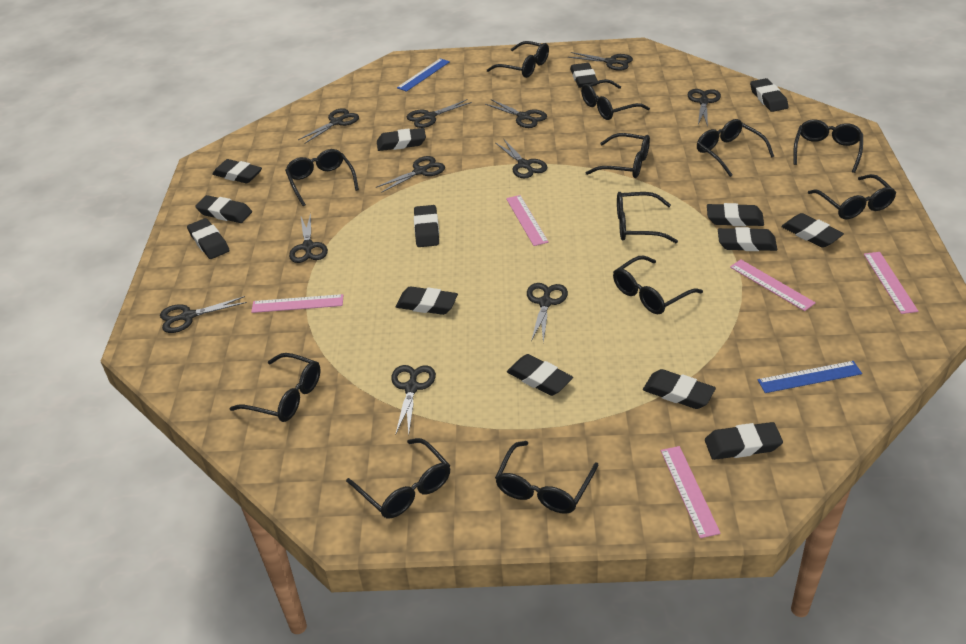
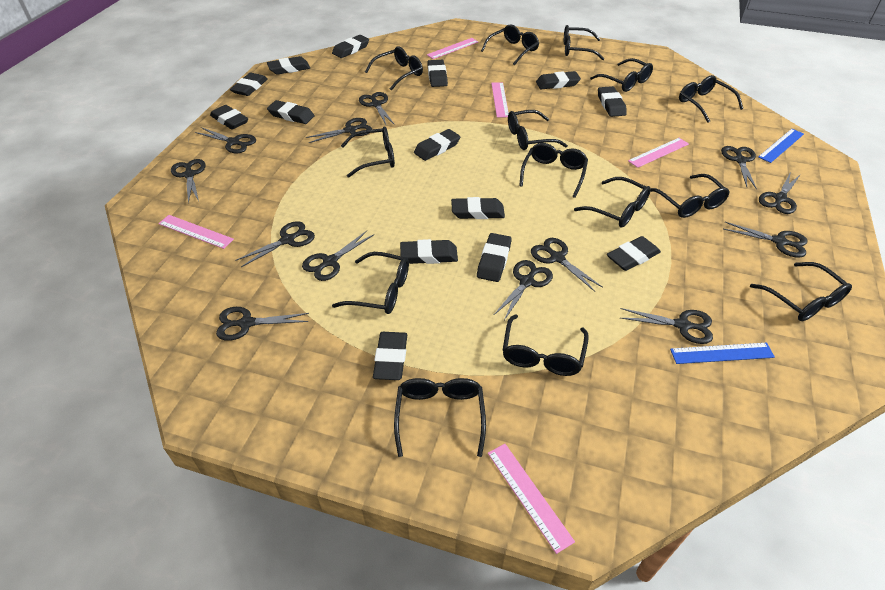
black glasses: [230,353,321,422] [285,149,359,206] [346,438,450,518] [487,41,549,78] [495,441,598,514] [581,79,650,120] [585,133,650,178] [613,256,703,314] [617,192,678,243] [697,119,774,177] [793,120,863,173] [808,174,896,220] = 12 -> [332,252,409,314] [341,126,395,178] [365,46,423,90] [394,378,486,457] [481,25,539,66] [503,314,589,376] [508,110,568,150] [519,143,588,198] [564,25,604,60] [574,177,651,228] [590,58,653,92] [650,174,730,218] [679,75,743,123] [750,262,852,321] = 14
black scissors: [160,296,247,333] [289,213,328,263] [298,108,359,144] [376,156,445,193] [391,365,436,435] [407,99,472,128] [485,99,547,128] [496,140,548,179] [527,283,568,343] [568,52,633,71] [688,89,721,127] = 11 -> [171,159,206,204] [195,127,256,153] [216,307,309,341] [235,221,315,267] [302,231,373,281] [306,118,372,143] [359,92,395,125] [494,260,553,320] [531,238,603,292] [620,308,713,344] [721,146,757,190] [723,222,808,258] [759,172,801,214] = 13

